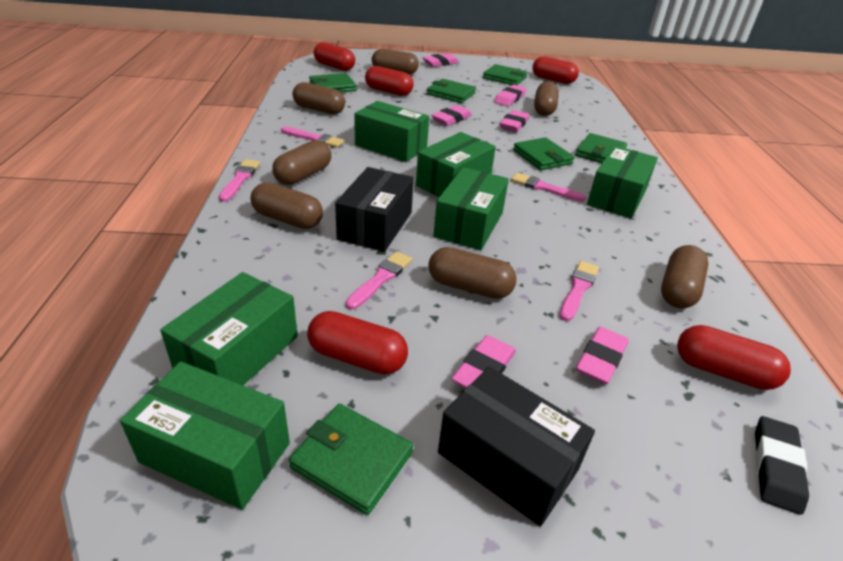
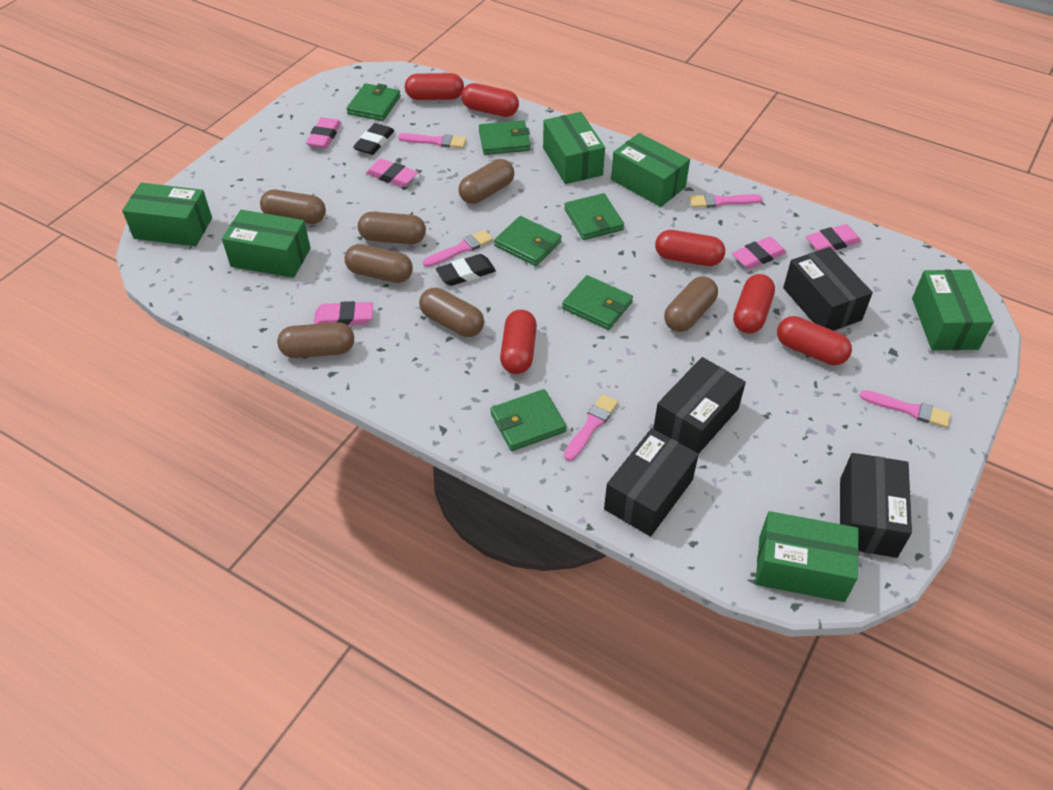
black box: [335,167,414,252] [438,366,595,526] = 2 -> [604,428,699,537] [653,357,746,454] [783,247,873,331] [840,453,912,558] = 4
black eraser: [755,416,809,515] = 1 -> [353,123,394,155] [436,254,496,286] = 2
pink eraser: [422,53,459,67] [431,105,472,126] [451,335,516,388] [494,85,527,106] [500,110,529,132] [576,327,629,384] = 6 -> [306,118,341,148] [314,301,373,326] [366,159,418,187] [732,237,787,269] [806,224,861,251] = 5
red capsule: [307,311,408,374] [314,42,355,71] [365,66,414,96] [532,56,579,84] [677,325,791,390] = 5 -> [405,73,464,100] [461,83,519,117] [500,310,537,374] [655,230,725,266] [733,274,775,333] [777,316,852,365] = 6

